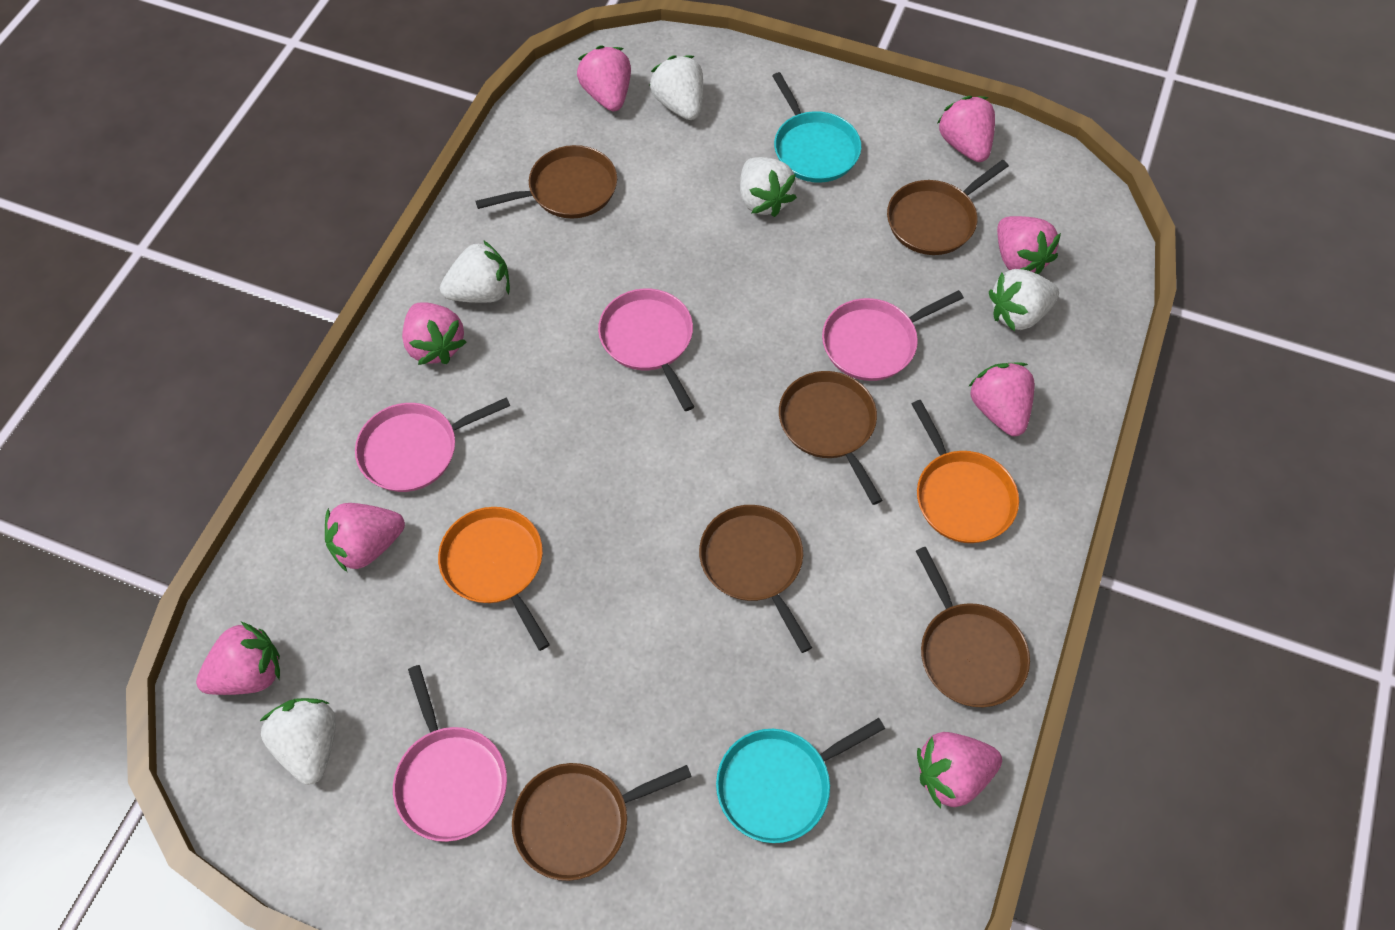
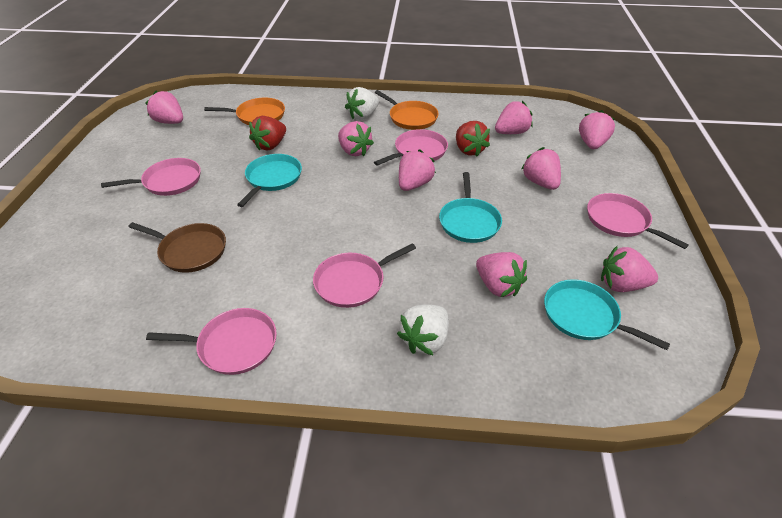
brown pan: [475,145,617,219] [512,763,692,881] [699,505,812,653] [779,371,883,505] [887,160,1009,255] [916,547,1030,707] = 6 -> [128,222,226,273] = 1
pink pan: [355,397,510,492] [393,665,507,842] [598,289,694,411] [822,290,964,381] = 4 -> [101,158,201,196] [146,308,277,375] [313,243,416,308] [374,129,448,166] [587,193,689,249] = 5
red strawberry: none = 0 -> [249,116,286,151] [456,121,490,156] = 2
turquoise pan: [716,718,885,843] [772,72,861,183] = 2 -> [237,154,302,207] [439,172,502,243] [544,279,670,350] = 3
white strawberry: [260,698,336,785] [440,240,510,303] [649,55,703,120] [740,157,797,217] [989,269,1059,332] = 5 -> [345,87,379,120] [397,305,449,355] = 2

